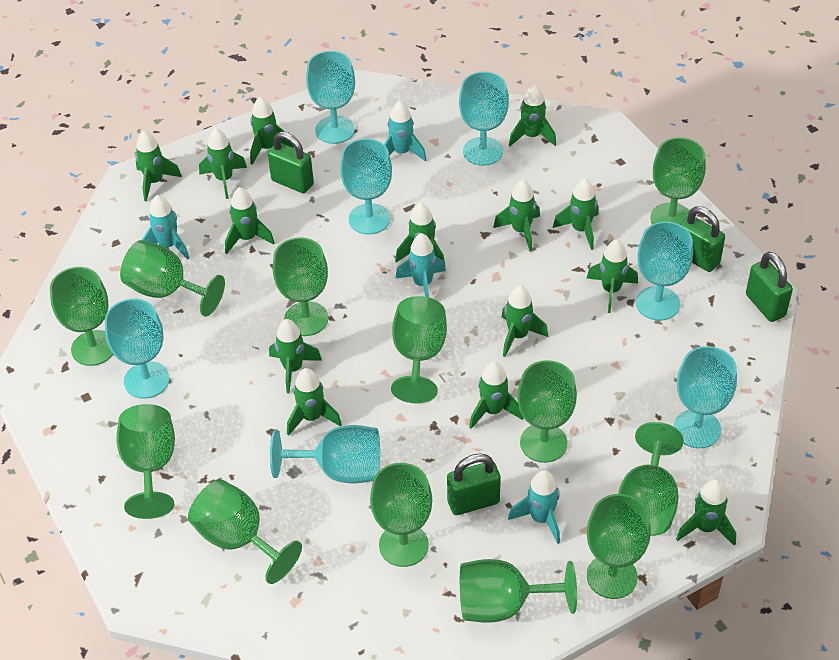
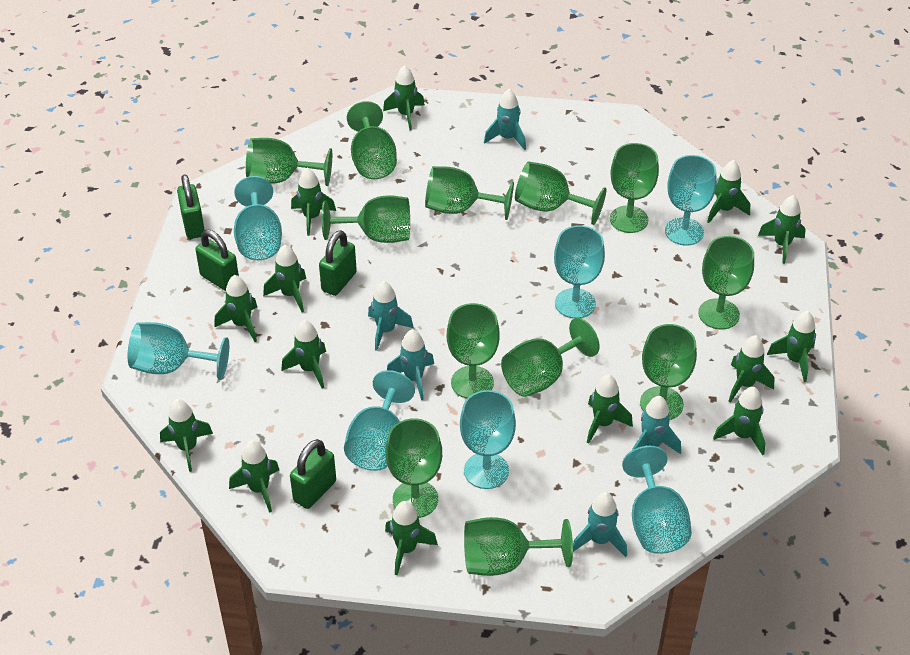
turquoise rocket: [142,195,189,259] [384,101,427,162] [395,233,446,297] [508,470,560,544] = 4 -> [368,281,414,351] [387,329,434,400] [484,89,526,150] [573,492,627,557] [632,396,681,454] = 5

